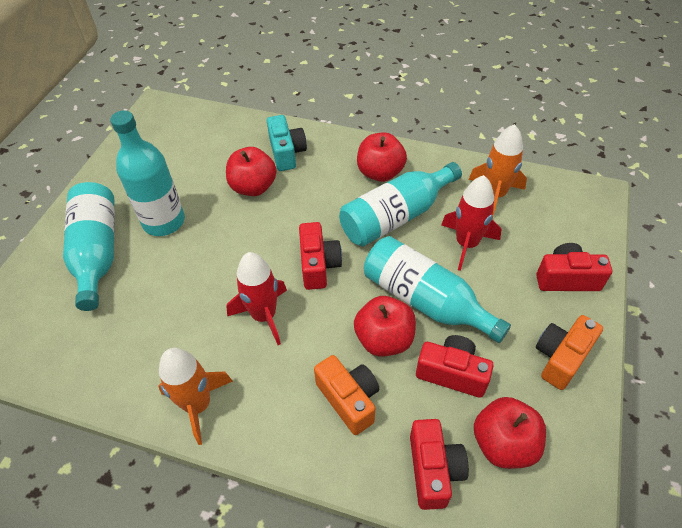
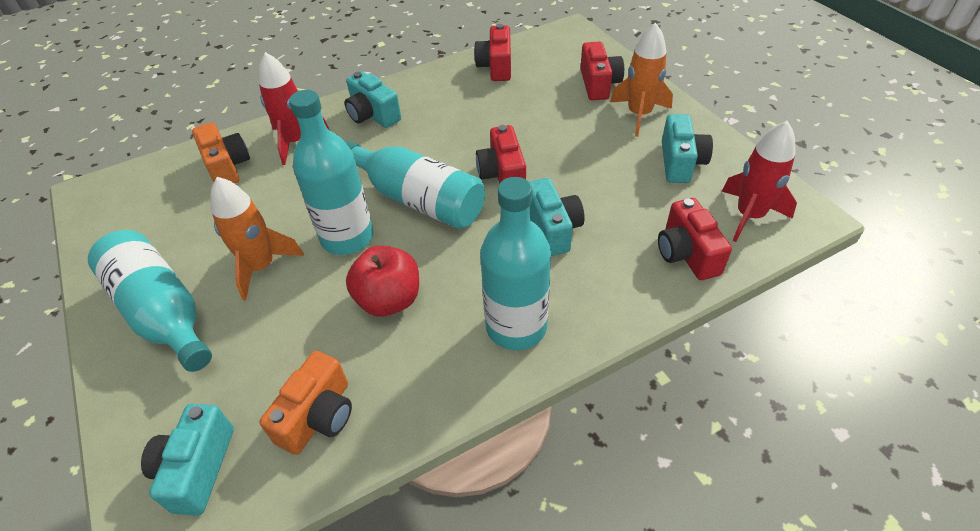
red apple: [226,147,277,196] [354,296,416,357] [357,132,407,182] [474,397,546,469] = 4 -> [346,246,419,317] = 1
turquoise camera: [267,115,307,171] = 1 -> [141,404,234,516] [345,71,401,128] [529,178,585,256] [662,114,713,183] = 4

